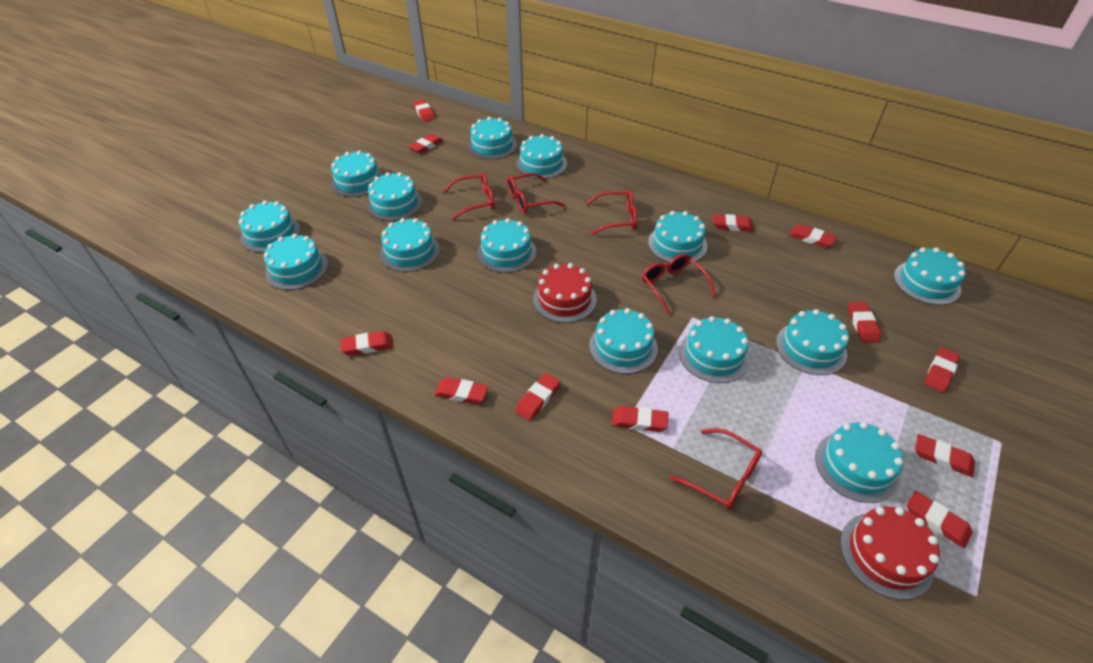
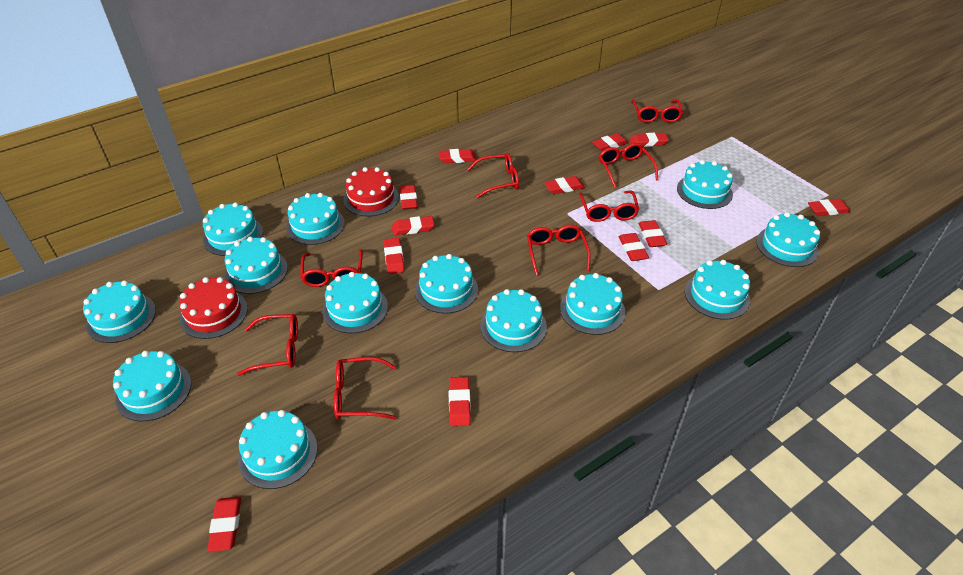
red glasses: [443,172,495,220] [507,173,565,213] [586,190,637,235] [642,254,715,315] [669,428,762,509] = 5 -> [237,314,298,376] [300,249,363,287] [334,357,396,419] [467,153,519,198] [527,225,591,276] [579,191,639,222] [599,143,658,188] [631,99,683,123] = 8
turquoise cake: [239,201,300,253] [264,234,328,290] [331,150,384,197] [367,172,422,221] [380,218,440,272] [468,117,517,159] [477,218,536,273] [516,134,567,179] [589,308,658,374] [648,211,707,263] [679,316,749,383] [776,309,849,375] [815,422,903,503] [894,247,966,305] = 14 -> [83,280,156,343] [113,351,191,422] [203,202,263,256] [224,237,288,294] [238,410,318,489] [286,193,345,245] [322,272,388,333] [415,254,478,314] [480,289,547,352] [560,273,625,335] [677,160,733,209] [685,260,750,320] [756,212,820,267] = 13

